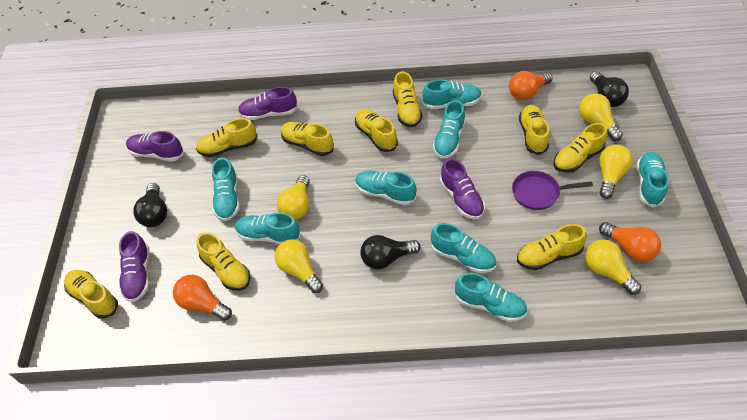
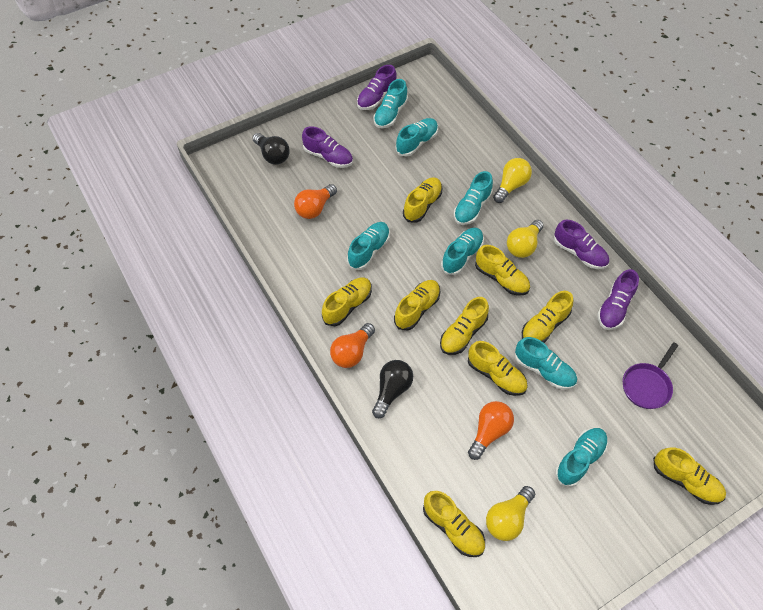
black light bulb: [133,183,167,227] [360,235,421,269] [590,71,629,107] = 3 -> [252,133,289,165] [372,360,413,418] = 2
turquoise shoe: [212,157,240,221] [235,212,300,244] [355,171,417,205] [422,79,482,109] [431,223,496,273] [433,100,466,159] [455,273,527,322] [637,152,669,207] = 8 -> [347,222,390,270] [374,79,408,128] [395,118,438,157] [441,228,484,275] [454,171,493,225] [515,337,577,390] [555,428,608,487] = 7
yellow light bulb: [275,239,323,293] [277,175,310,220] [579,93,623,141] [585,239,641,295] [599,145,633,199] = 5 -> [486,486,535,541] [493,158,532,203] [507,220,543,258] = 3

